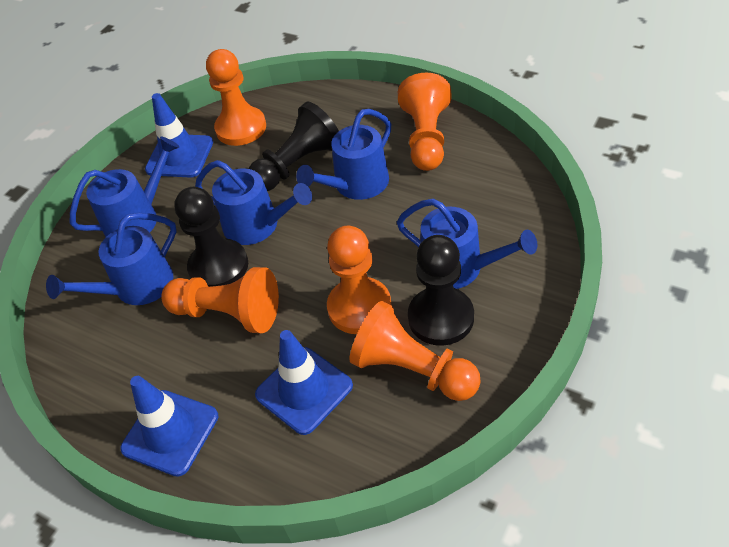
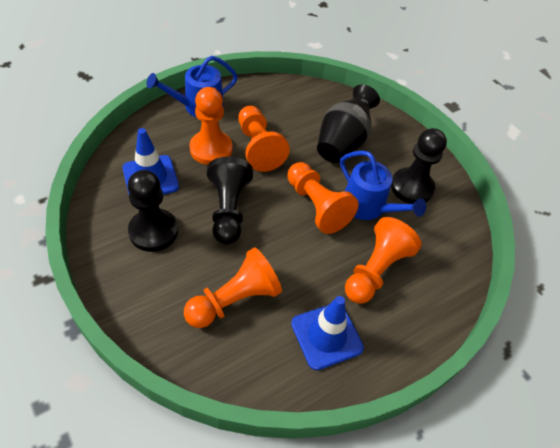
black vase: none = 0 -> [317,84,380,163] = 1
blue traffic cone: [120,376,218,477] [145,93,213,178] [255,330,353,435] = 3 -> [122,128,179,194] [291,296,364,370] = 2
blue watering can: [46,213,177,305] [70,136,179,237] [195,160,312,245] [296,109,391,200] [397,198,537,289] = 5 -> [146,56,238,117] [340,151,426,220] = 2

